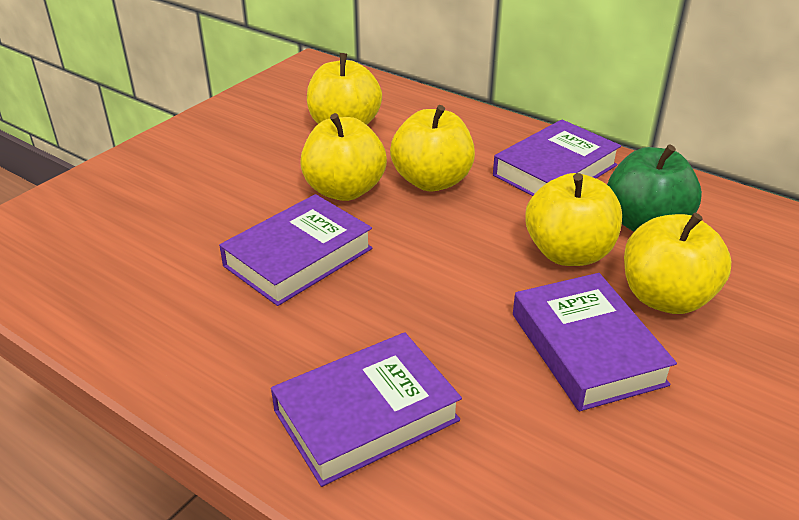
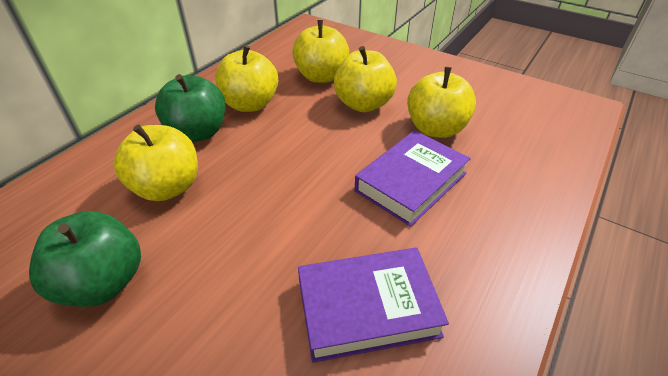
green apple: [607,144,702,231] = 1 -> [29,211,141,307] [155,74,225,142] = 2
purple book: [219,194,373,306] [271,332,462,487] [493,119,621,196] [513,273,677,411] = 4 -> [298,248,449,363] [355,130,471,227] = 2

